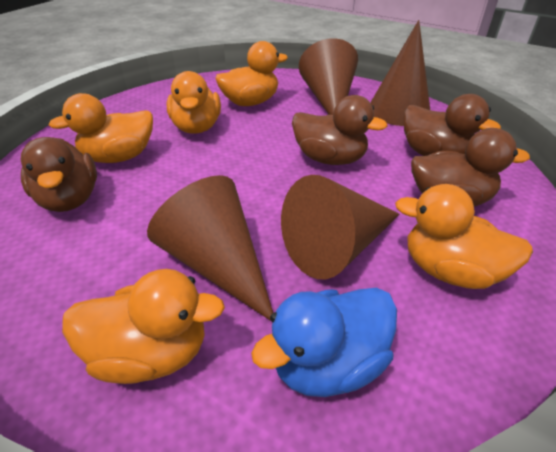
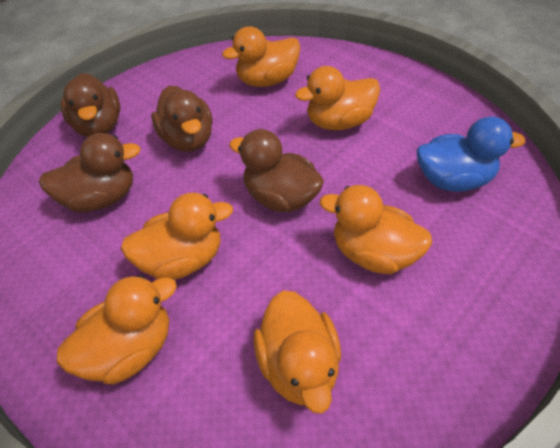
brown cone: [147,175,273,321] [281,175,399,280] [299,38,358,115] [370,20,430,126] = 4 -> none = 0
orange duck: [49,93,153,163] [62,269,225,384] [167,71,221,134] [215,41,288,106] [395,184,533,289] = 5 -> [57,275,177,385] [121,193,233,280] [222,26,301,87] [253,290,341,413] [295,66,380,130] [320,185,432,274] = 6

